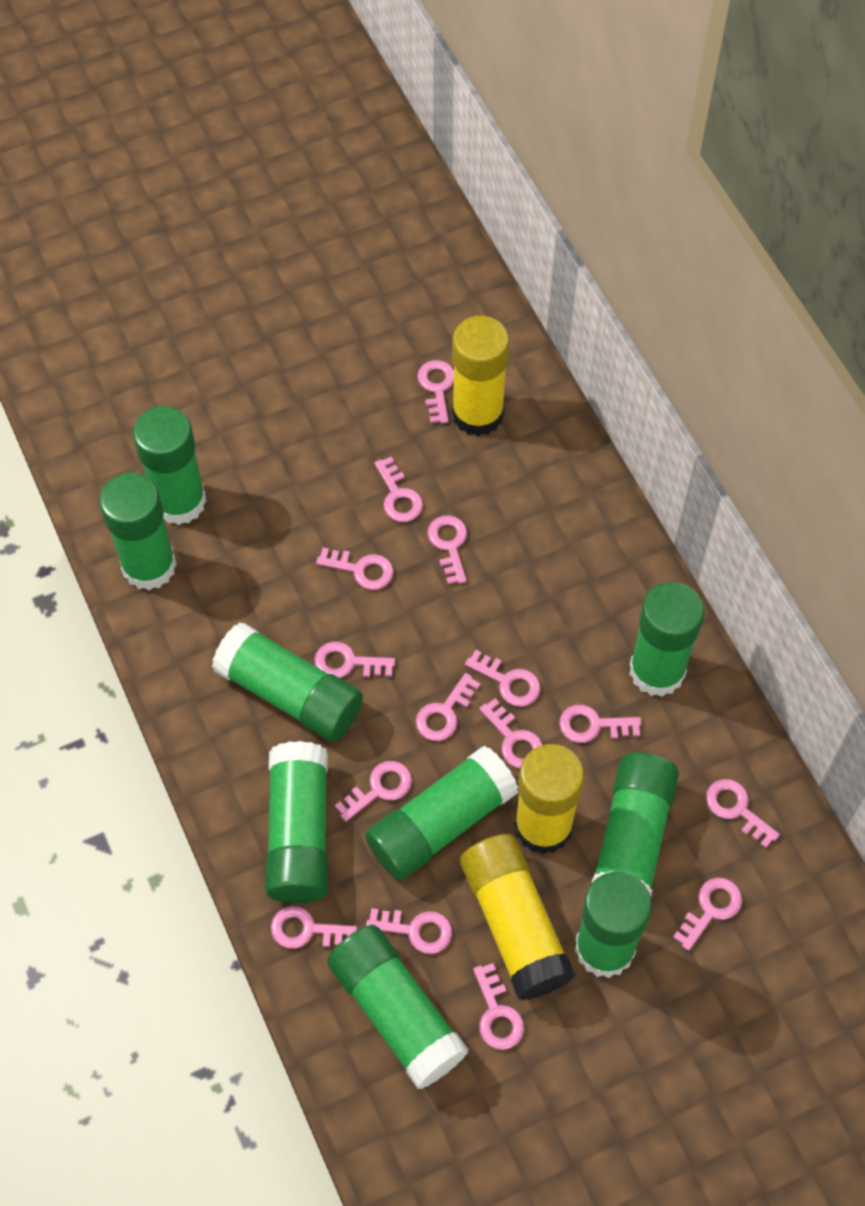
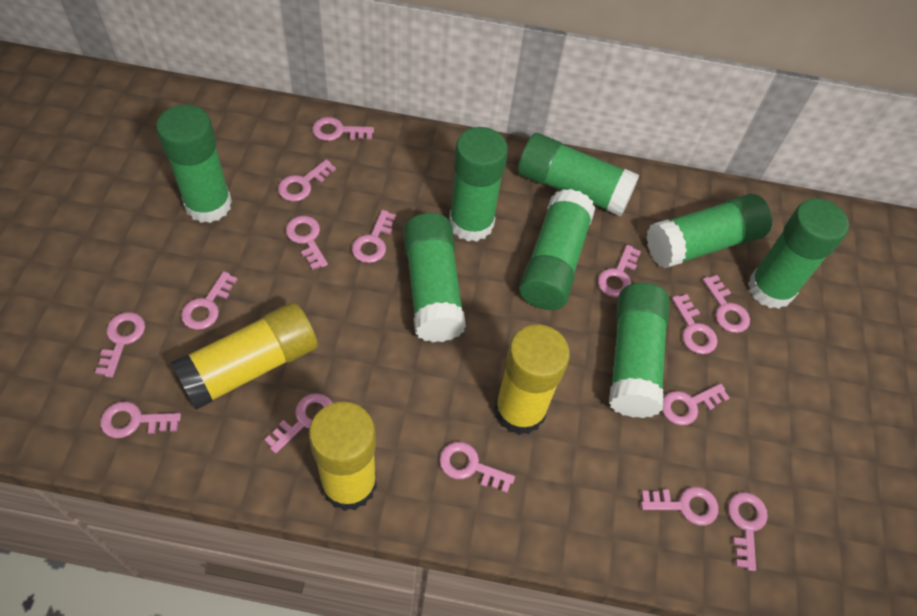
green glue stick: [99,473,177,590] [133,406,207,525] [212,622,363,742] [265,741,328,903] [327,925,469,1089] [365,745,519,881] [575,872,652,978] [592,752,679,897] [629,582,704,697] = 9 -> [156,105,232,223] [404,213,466,342] [449,127,508,242] [518,133,639,216] [519,189,596,310] [609,283,670,418] [646,194,772,269] [748,198,849,309] = 8

